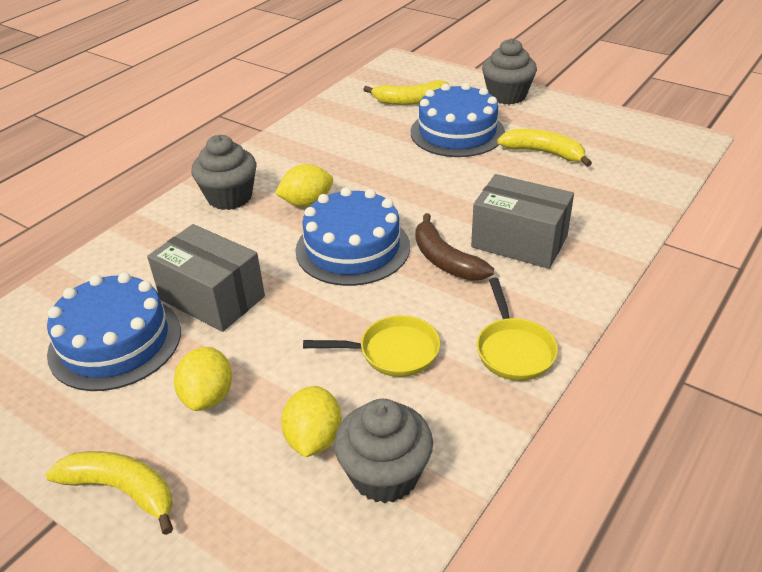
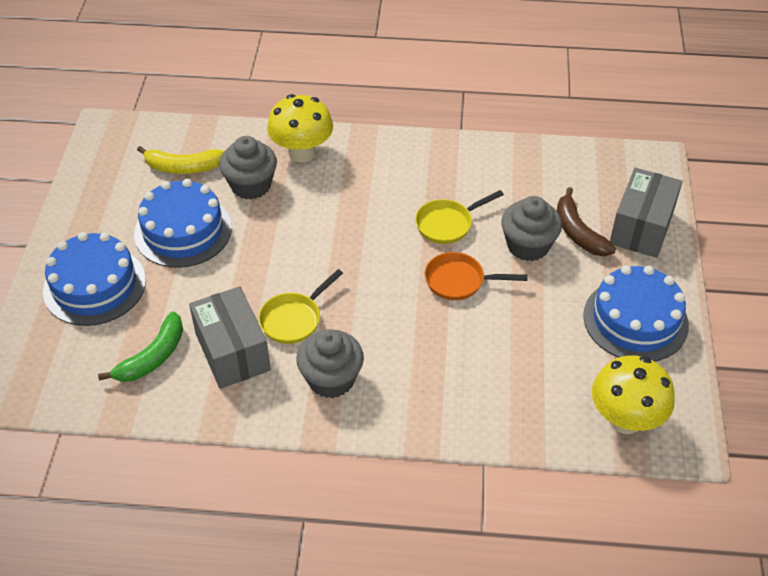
green banana: none = 0 -> [98,312,183,382] = 1
orange pan: none = 0 -> [425,252,528,300] = 1
yellow banana: [46,451,173,535] [363,80,449,105] [497,129,592,167] = 3 -> [137,146,224,174] = 1
yellow lemon: [174,347,232,411] [275,164,333,207] [281,386,342,457] = 3 -> none = 0
yellow mushroom: none = 0 -> [267,94,333,162] [592,356,675,434] = 2

